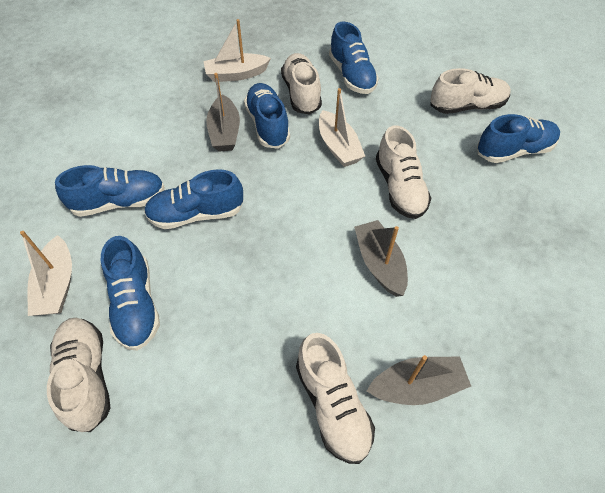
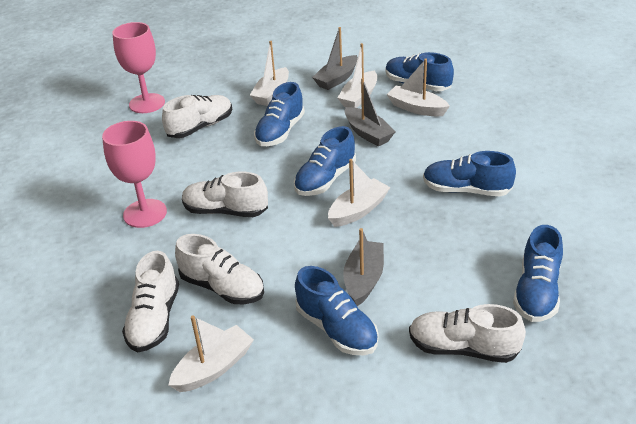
pink goblet: none = 0 -> [102,121,167,228] [112,22,165,113] = 2
white boat: [20,231,72,316] [203,19,271,82] [319,88,365,167] = 3 -> [168,315,254,392] [250,41,289,106] [328,159,391,227] [338,43,377,108] [387,59,450,117] = 5

